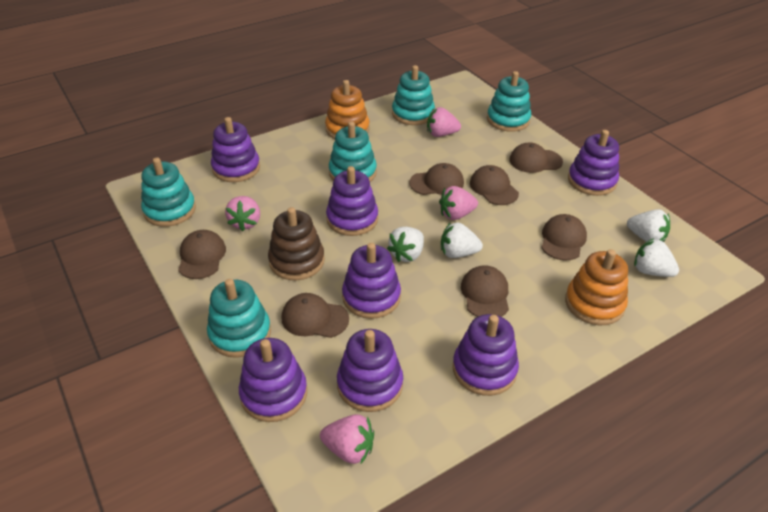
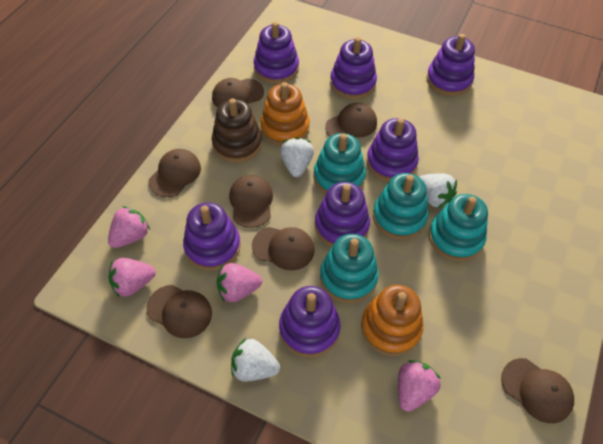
turquoise stacking toy: [141,158,196,227] [207,279,271,358] [329,121,377,182] [392,65,435,125] [487,71,531,132] = 5 -> [314,133,366,194] [320,234,379,303] [373,173,428,240] [429,194,488,261] = 4
white strawberry: [387,227,424,262] [441,223,483,258] [627,209,670,242] [634,239,679,277] = 4 -> [231,338,280,382] [280,137,314,177] [419,173,457,208] = 3

